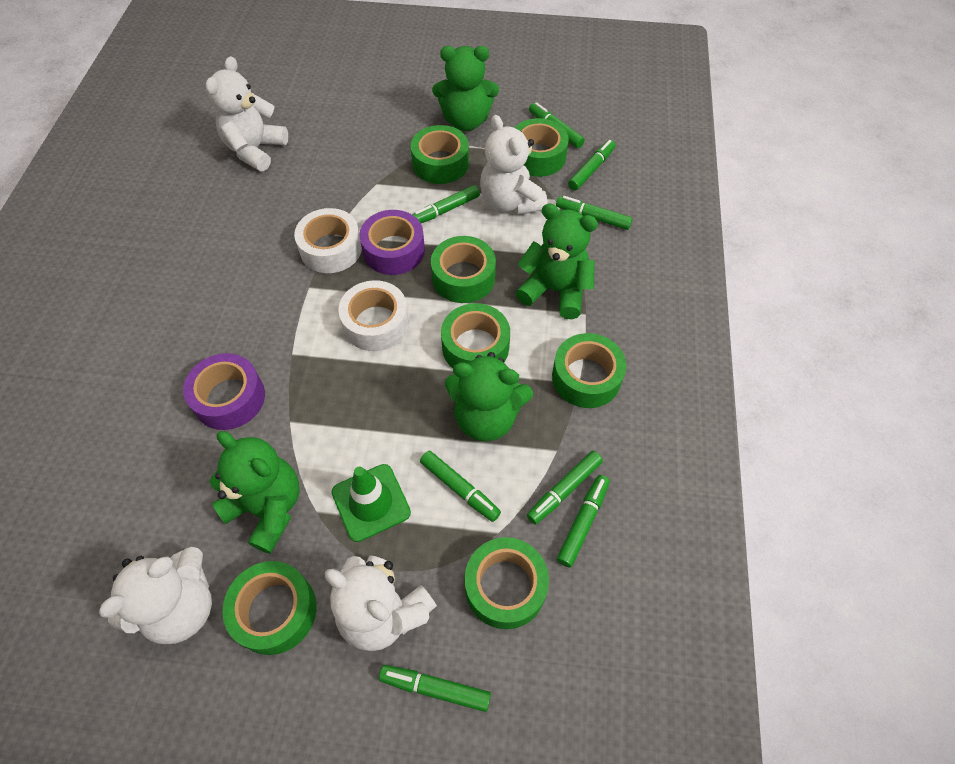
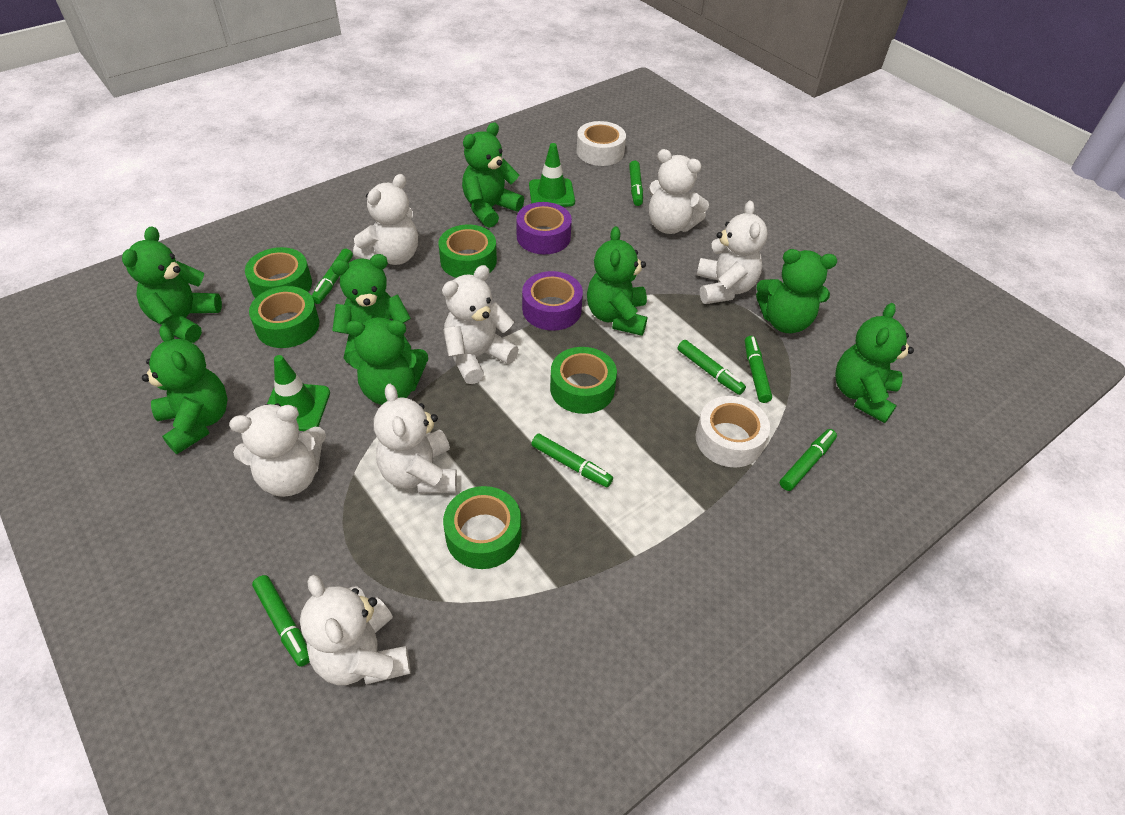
green marker: [379,665,491,712] [412,185,480,223] [420,451,501,522] [527,451,603,525] [529,102,585,148] [556,196,633,230] [557,475,610,567] [568,140,616,190] = 8 -> [252,575,310,667] [312,249,353,304] [531,434,613,487] [629,160,643,206] [677,340,746,395] [745,336,772,403] [780,429,837,491] = 7
green tape: [222,561,317,655] [411,125,469,184] [431,236,496,303] [441,303,510,368] [465,537,549,629] [515,118,569,177] [552,333,626,408] = 7 -> [245,247,312,298] [249,286,319,348] [438,224,497,278] [443,486,521,569] [550,347,617,414] = 5
green teddy bear: [210,431,300,554] [432,46,499,131] [445,352,533,441] [516,203,598,319] = 4 -> [122,226,222,343] [142,325,228,454] [331,254,411,363] [346,317,428,405] [462,122,524,228] [587,226,647,336] [756,249,837,333] [835,303,914,423] = 8
green traffic cone: [332,464,411,542] = 1 -> [267,355,330,431] [529,143,575,207] = 2
white teddy bear: [98,547,212,644] [205,56,288,171] [325,555,437,651] [480,115,548,215] = 4 -> [229,403,326,497] [300,575,411,685] [353,174,418,265] [374,384,457,494] [442,265,519,384] [648,149,709,234] [697,201,767,304] = 7

